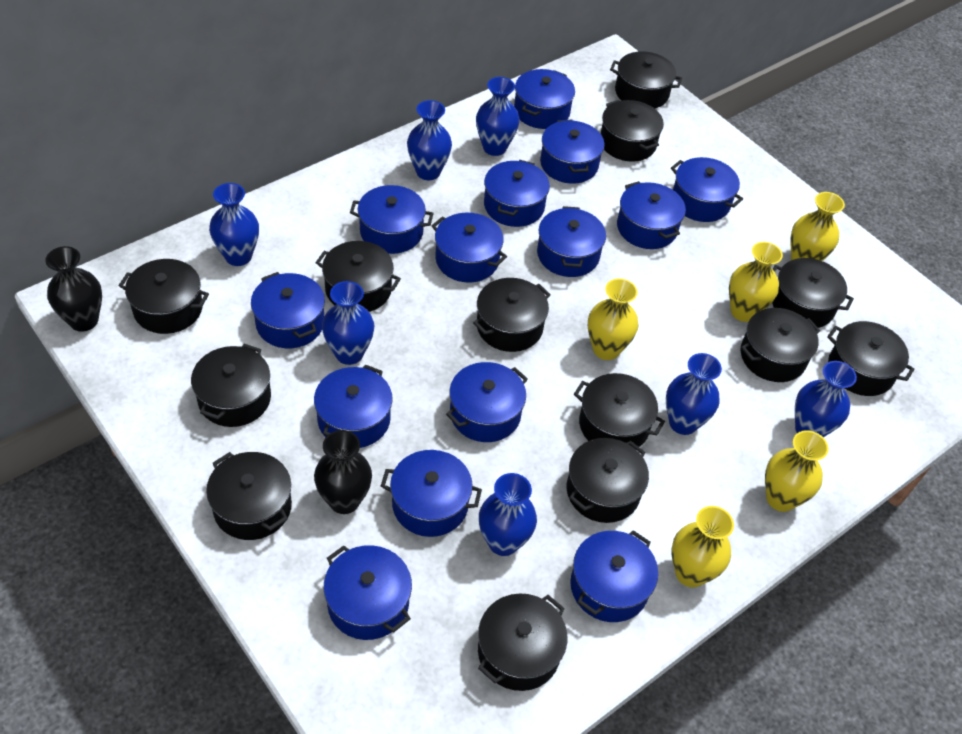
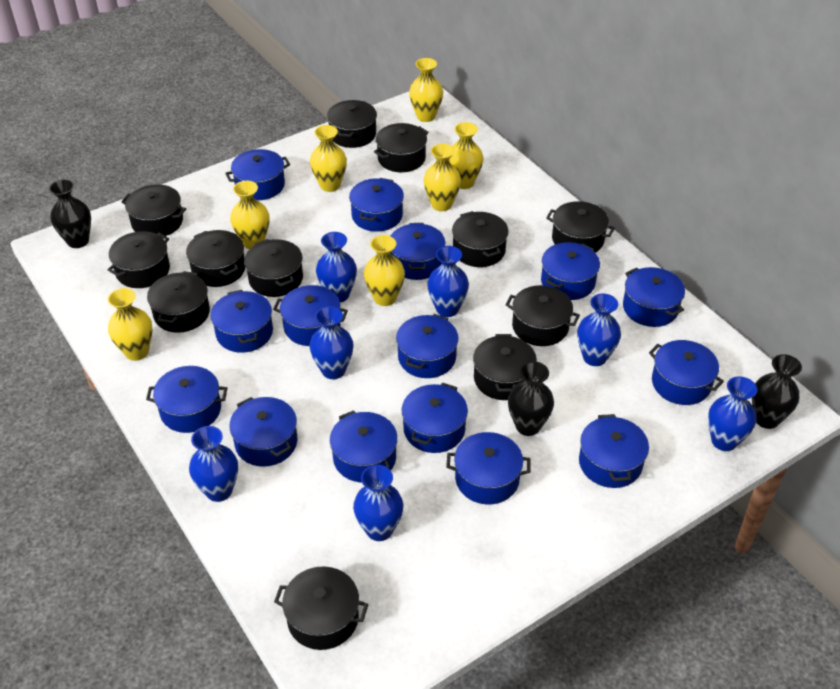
black pot: [119,259,209,334] [191,344,271,427] [206,452,292,540] [316,241,401,312] [473,278,551,352] [478,593,567,691] [567,438,649,523] [574,373,665,447] [601,100,664,162] [610,51,682,108] [740,308,820,382] [772,258,854,328] [827,321,915,396] = 13 -> [107,231,170,288] [121,184,186,236] [147,271,210,333] [186,230,245,287] [244,239,303,297] [274,566,368,650] [327,100,377,148] [374,123,429,172] [452,211,509,267] [473,334,537,400] [505,285,580,346] [546,201,615,253] = 12
black vase: [45,246,102,332] [314,430,372,514] = 2 -> [49,179,91,248] [508,361,554,436] [752,354,802,429] = 3
blue pot: [251,272,325,348] [314,364,393,448] [324,545,412,640] [350,185,434,254] [381,450,482,537] [432,213,507,282] [446,362,528,442] [484,160,550,227] [514,69,575,129] [537,206,606,277] [540,120,605,184] [570,530,658,622] [617,181,686,249] [671,157,743,222] = 14 -> [146,366,227,433] [210,290,273,353] [225,149,290,200] [229,397,297,467] [273,285,348,346] [330,410,398,483] [349,178,404,232] [391,223,446,280] [396,314,459,378] [402,383,468,453] [446,432,530,504] [541,242,600,300] [579,414,649,488] [623,267,685,327] [649,340,724,405] = 15
yellow vase: [588,278,639,360] [671,506,734,587] [729,242,783,322] [765,430,829,512] [791,192,845,261] = 5 -> [108,288,153,361] [230,181,270,249] [310,125,347,192] [364,235,405,306] [409,58,443,122] [424,144,461,211] [449,122,483,189] = 7

